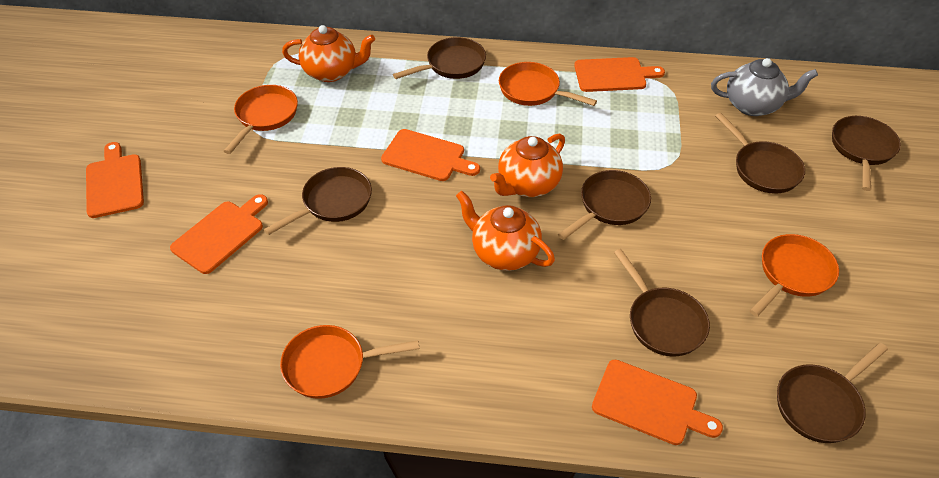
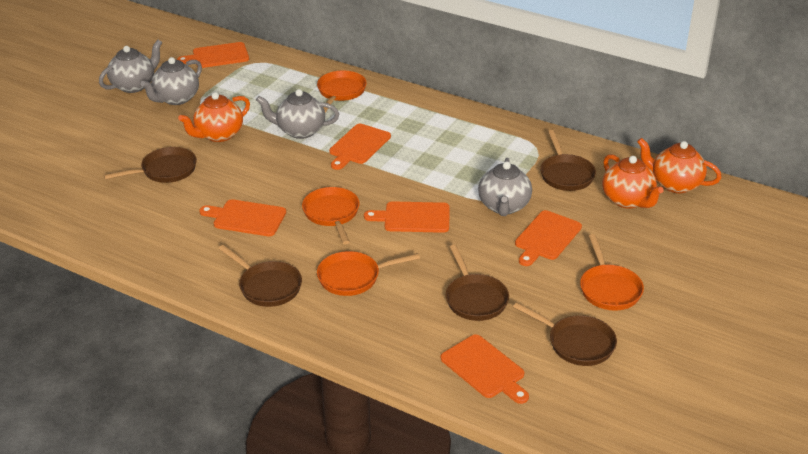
brown pan: [264,167,372,235] [393,37,486,79] [558,170,651,240] [614,249,710,356] [715,113,805,194] [777,343,888,443] [832,116,901,191] = 7 -> [103,147,197,183] [219,245,302,307] [446,245,509,321] [513,302,617,366] [540,130,596,191] = 5
grey teapot: [711,58,818,116] = 1 -> [99,40,162,93] [141,57,202,105] [256,89,339,139] [478,158,532,216] = 4
orange cutting board: [86,142,144,218] [170,194,268,274] [381,129,480,181] [574,57,665,92] [592,360,723,445] = 5 -> [177,42,249,68] [199,199,286,236] [329,124,391,170] [364,201,450,233] [441,335,529,404] [515,210,582,266] = 6

